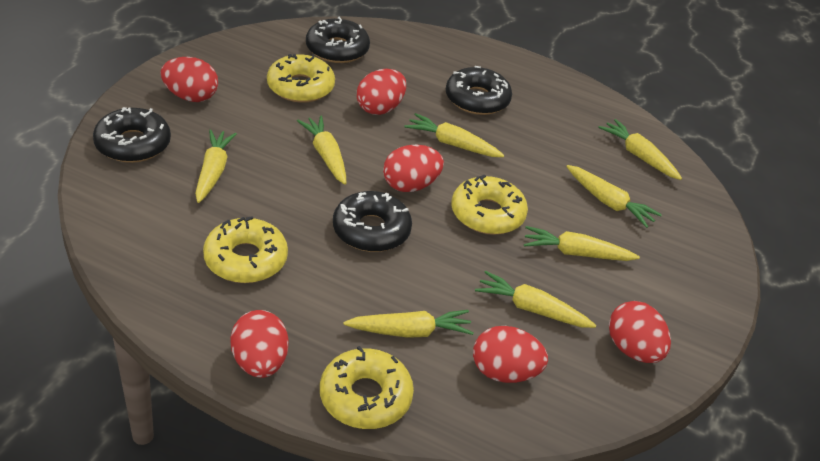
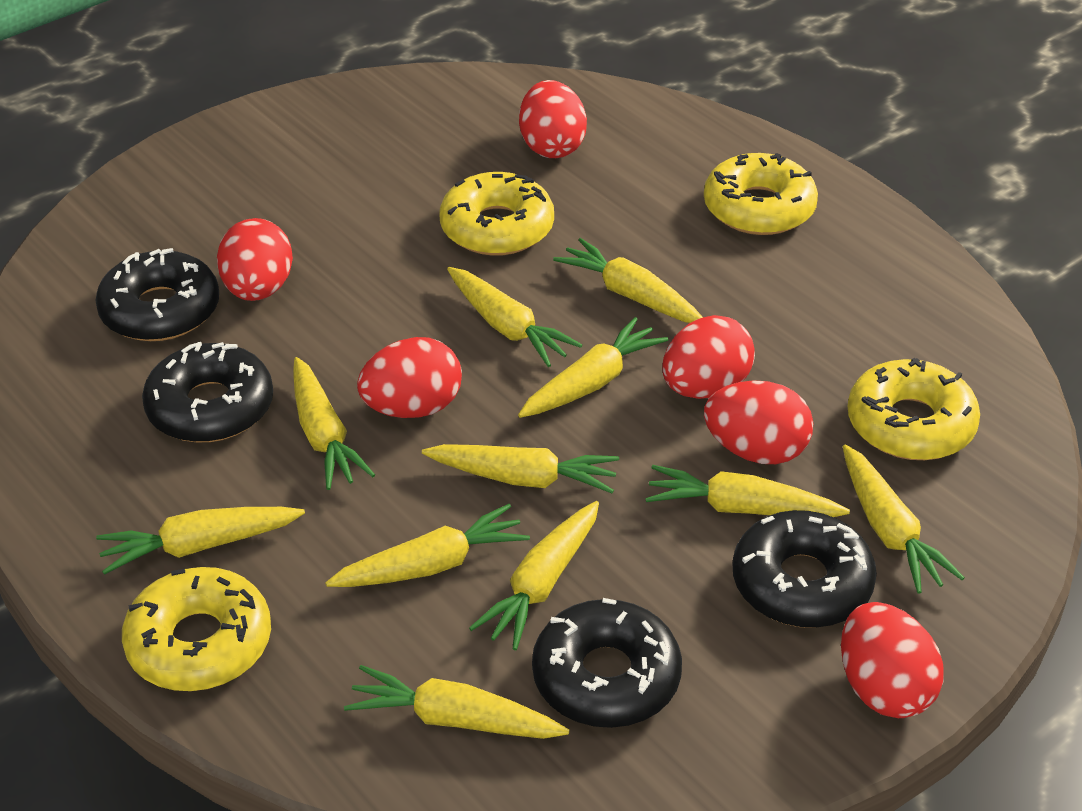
yellow carrot: [195,130,237,203] [297,116,346,185] [343,310,474,338] [404,113,504,157] [475,271,596,328] [524,226,640,261] [566,165,662,228] [598,119,682,180] = 8 -> [96,507,305,575] [293,357,375,490] [325,504,530,587] [344,665,569,739] [422,444,619,493] [447,267,582,367] [469,501,599,650] [518,317,668,418] [553,238,703,323] [645,465,850,517] [843,444,965,594] = 11

